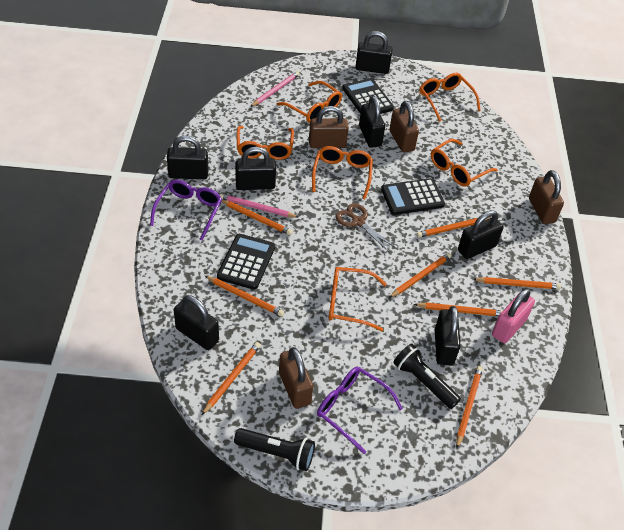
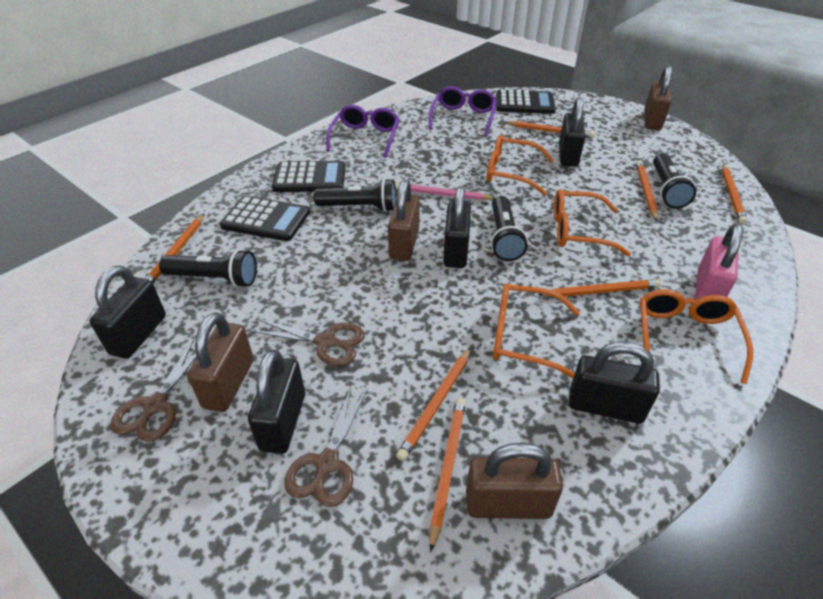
black flashlight: [234,428,315,471] [393,344,461,409] = 2 -> [159,249,257,288] [314,178,396,212] [491,196,528,261] [653,153,696,209] = 4
black padlock: [167,136,209,179] [174,295,219,350] [235,147,276,190] [356,31,392,74] [359,96,385,148] [435,306,461,365] [458,210,504,259] = 7 -> [90,265,166,359] [248,350,305,454] [443,186,471,268] [559,97,586,167] [569,341,660,424] = 5
brown scissors: [336,203,396,252] = 1 -> [111,339,197,442] [250,319,365,366] [284,387,367,507] = 3
orange glasses: [237,126,294,160] [277,81,342,123] [312,146,373,199] [329,267,387,331] [419,73,481,122] [431,139,498,187] = 6 -> [487,135,554,196] [493,283,580,378] [554,189,631,256] [639,289,753,384] = 4
orange pencil: [202,342,261,415] [205,276,284,316] [221,200,293,235] [389,253,452,298] [414,303,502,316] [417,217,492,238] [456,366,483,448] [473,277,561,289] = 8 -> [145,214,204,283] [396,347,471,461] [429,398,466,553] [505,121,595,138] [537,279,661,297] [636,160,658,221] [722,164,747,224] = 7
pink pencil: [220,193,298,218] [250,71,300,107] = 2 -> [395,182,495,200] = 1

